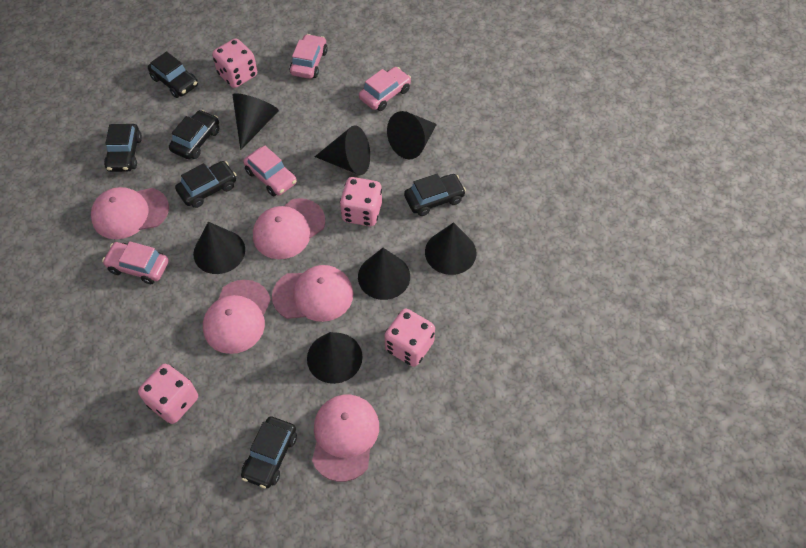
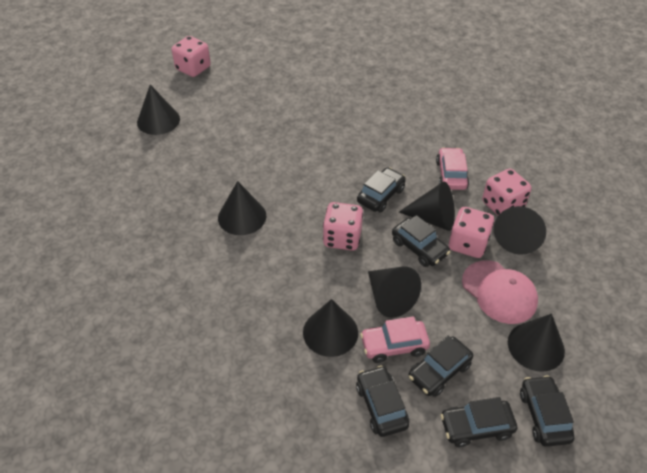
pink cap: [91,187,169,239] [203,280,271,354] [253,198,325,259] [272,265,353,322] [312,395,379,482] = 5 -> [462,260,538,324] = 1
pink car: [102,241,169,284] [243,146,297,197] [289,34,328,79] [359,67,411,111] = 4 -> [360,316,430,363] [436,147,469,190] = 2

